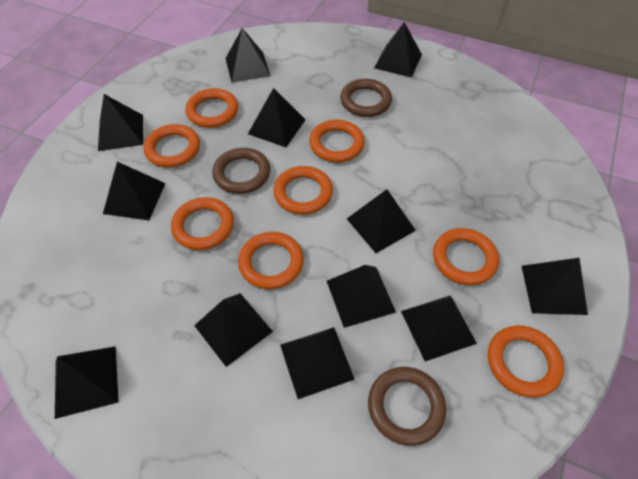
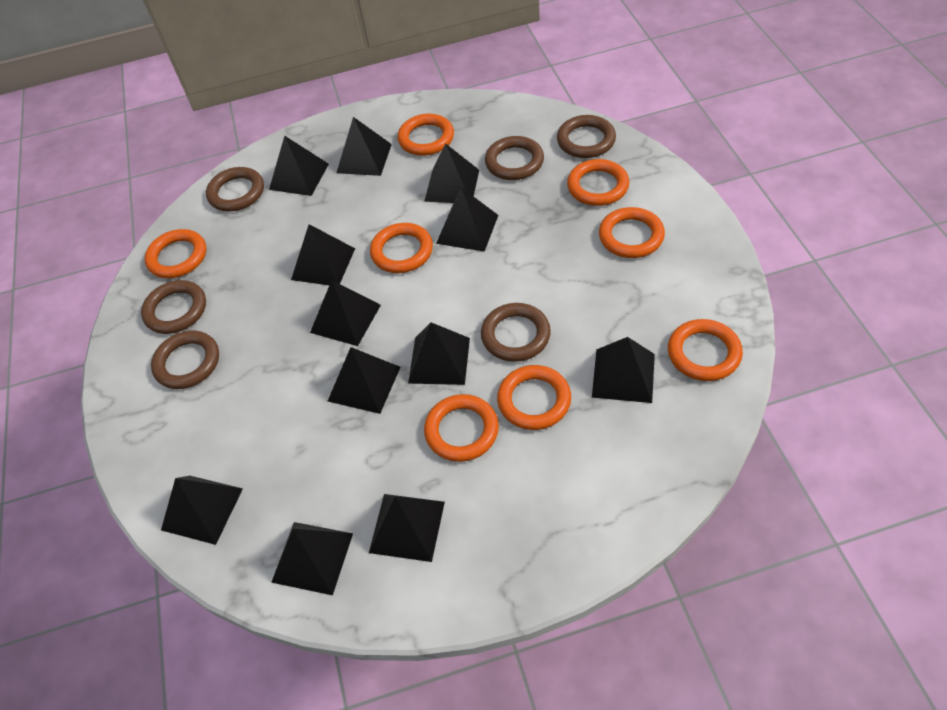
brown ring: [212,148,270,194] [340,79,392,117] [368,367,446,446] = 3 -> [141,280,206,334] [151,331,219,389] [206,167,264,211] [481,303,551,362] [485,136,544,180] [557,115,616,158] = 6

